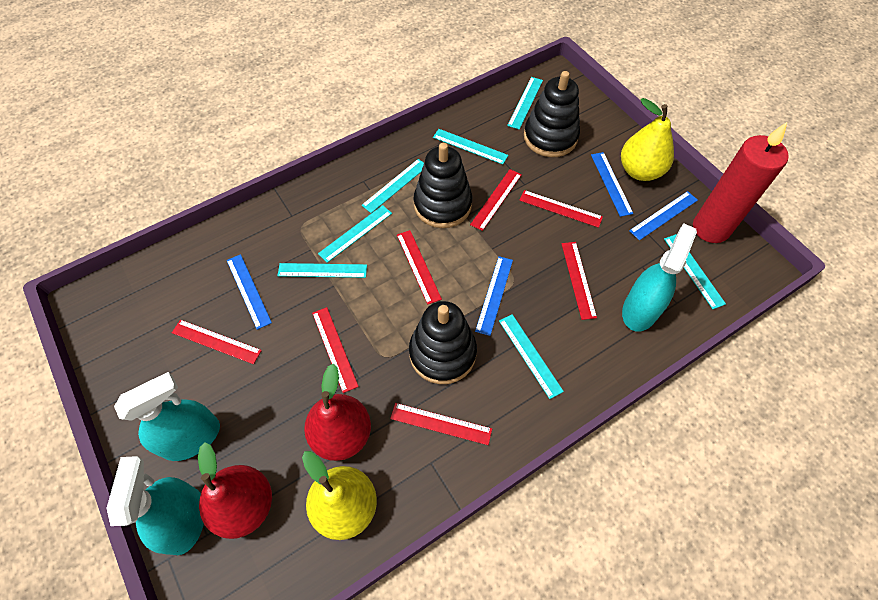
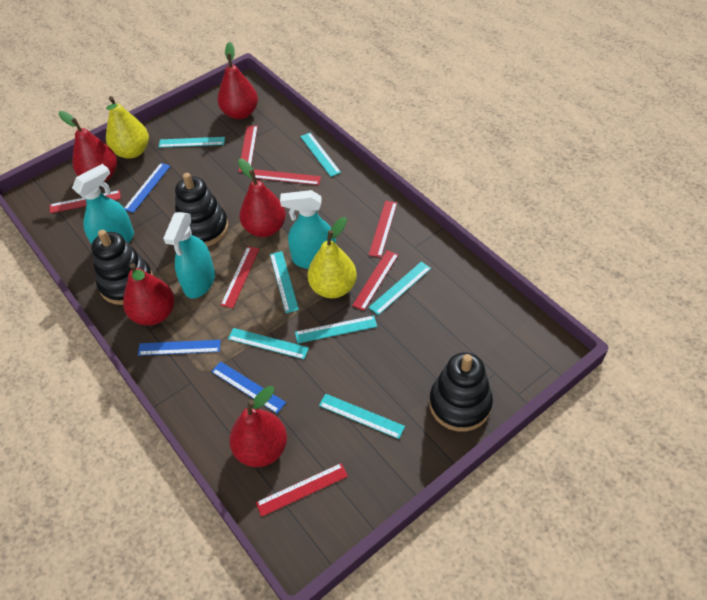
blue ruler: [227,254,272,330] [475,256,513,336] [591,152,633,217] [629,191,698,241] = 4 -> [124,163,170,213] [138,340,221,356] [211,361,286,413] = 3
red candle: [693,122,789,243] = 1 -> none = 0
red pear: [198,442,272,539] [304,364,371,461] = 2 -> [59,111,117,182] [123,263,174,326] [218,42,258,119] [229,386,287,467] [238,158,286,237] = 5

